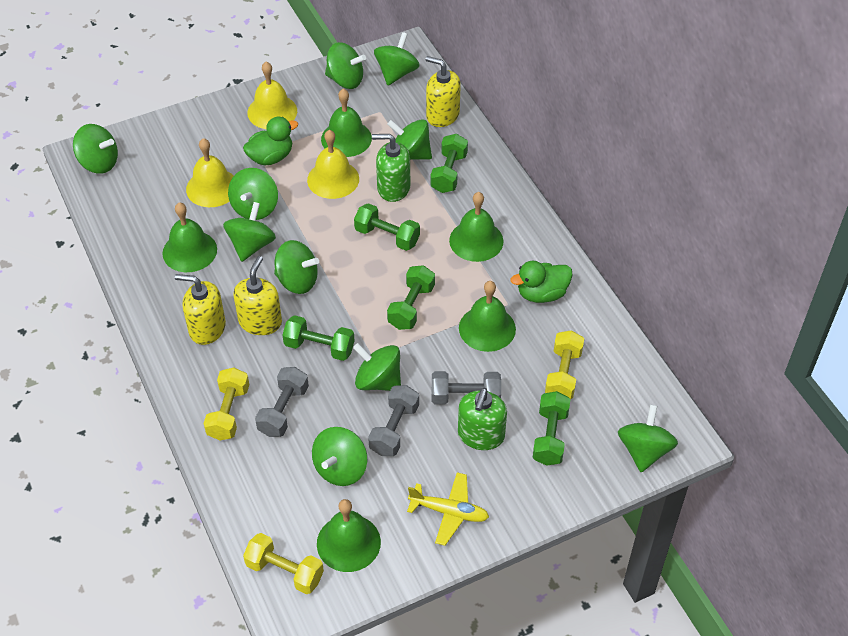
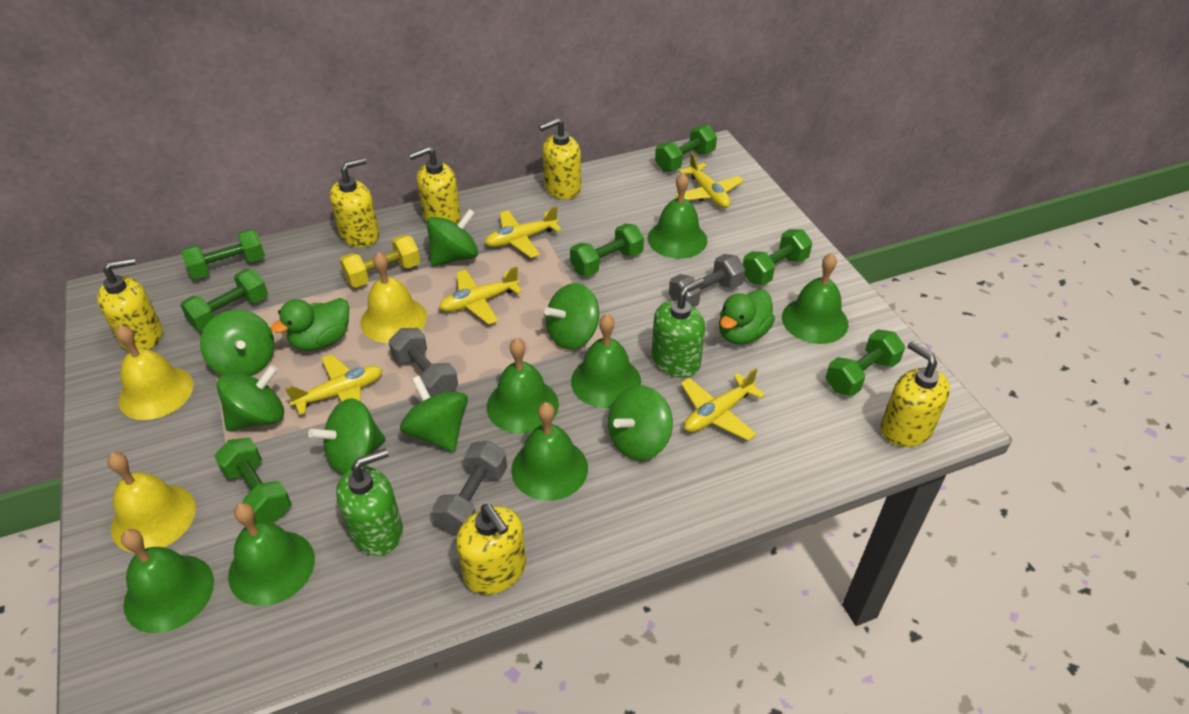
green bell: [162,202,217,272] [317,499,381,572] [321,89,372,157] [449,192,503,262] [459,281,516,352] = 5 -> [121,529,214,633] [228,503,315,606] [487,338,559,434] [511,402,588,501] [571,314,641,408] [648,173,707,259] [782,253,848,344] = 7
green dumbbell: [283,315,355,361] [354,203,420,251] [387,265,435,330] [430,134,468,193] [533,391,570,466] = 5 -> [180,269,268,331] [181,229,265,279] [214,438,292,522] [570,224,644,276] [655,125,717,172] [743,229,812,285] [826,329,905,396] = 7
green spinning top: [73,124,118,174] [223,202,276,262] [228,168,278,220] [274,240,319,294] [312,427,367,486] [325,42,366,89] [353,343,401,391] [374,32,420,85] [387,119,432,160] [618,405,678,472] = 10 -> [200,309,274,376] [217,365,284,431] [308,398,386,474] [400,376,468,452] [426,209,478,266] [545,283,599,350] [608,385,673,461] = 7
yellow dumbbell: [203,368,249,440] [243,533,324,594] [545,330,584,399] = 3 -> [340,235,420,287] = 1
yellow plane: [407,472,489,546] = 1 -> [285,354,383,415] [439,266,522,325] [485,206,561,258] [675,152,744,208] [681,368,765,441] = 5
yellow soap dispenser: [175,274,226,345] [233,256,282,335] [425,56,461,127] = 3 -> [97,257,163,351] [330,158,379,248] [408,146,461,224] [456,504,526,595] [539,118,581,199] [881,341,950,447] = 6

